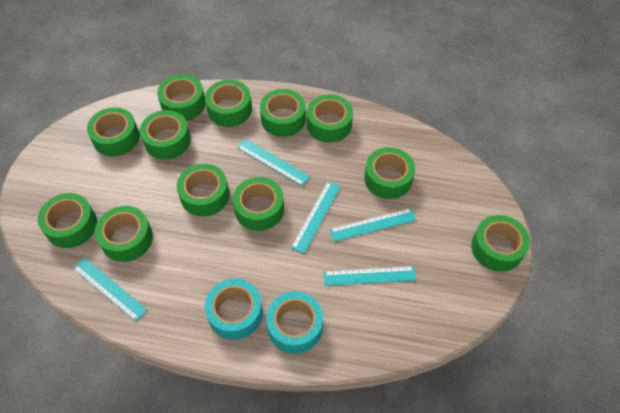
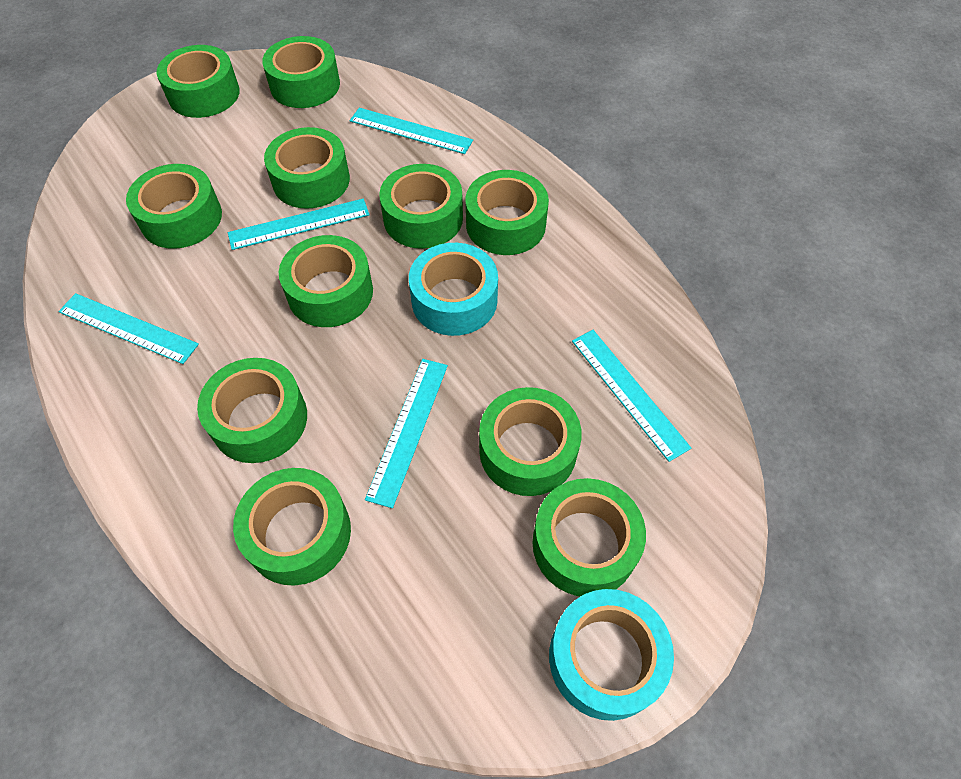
green tape: [38,193,97,248] [87,107,139,156] [95,206,153,262] [140,110,191,159] [157,74,206,121] [177,164,229,217] [205,80,252,127] [233,177,284,231] [260,89,306,137] [307,94,353,143] [364,147,415,199] [471,215,530,272] = 12 -> [126,164,222,249] [157,45,240,118] [197,358,307,463] [233,468,351,586] [262,36,340,108] [264,127,350,209] [279,235,373,327] [379,164,463,249] [465,170,549,255] [479,387,582,496] [532,478,646,597] = 11

